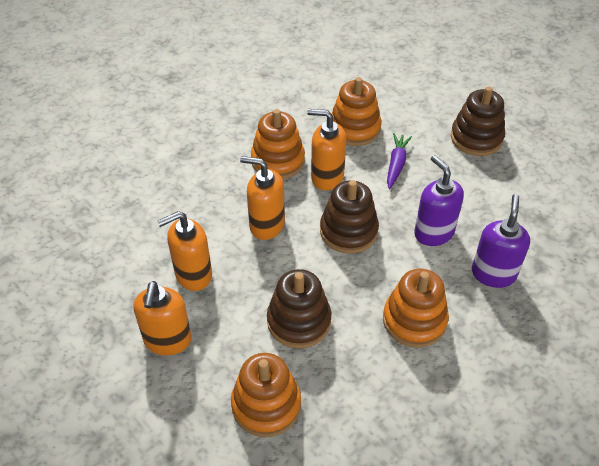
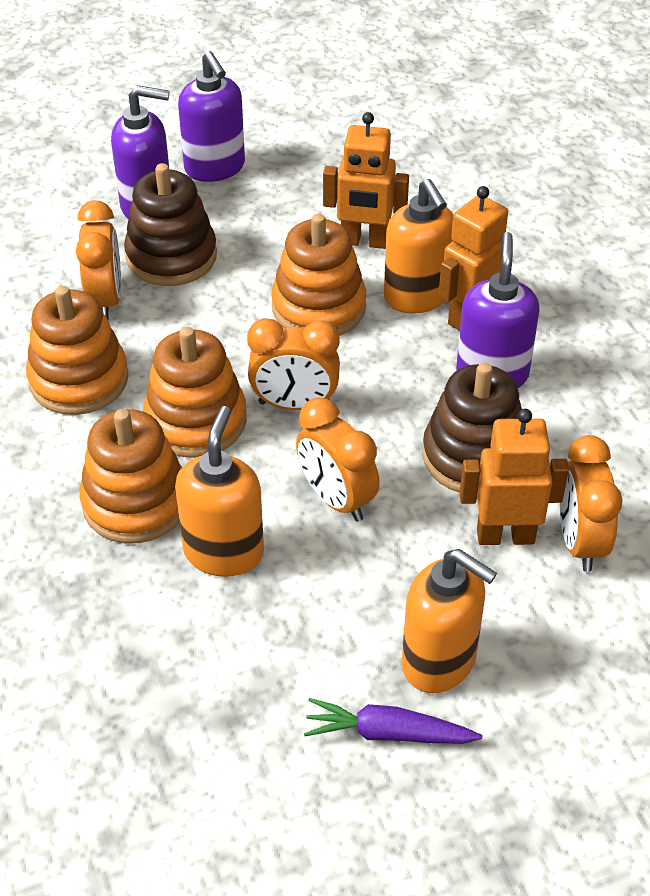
brown stacking toy: [267,269,331,348] [320,180,379,254] [451,86,505,156] = 3 -> [124,163,217,286] [422,362,522,492] = 2
orange clock: none = 0 -> [76,200,121,319] [247,318,340,410] [296,397,380,522] [559,435,623,572] = 4
orange robot: none = 0 -> [323,112,409,249] [438,186,508,331] [460,409,569,545] = 3
orange soap dispenser: [133,281,192,355] [157,211,212,291] [240,156,285,240] [307,109,346,191] = 4 -> [175,406,264,577] [384,179,453,314] [402,549,497,693] = 3
purple soap dispenser: [414,155,464,246] [472,194,530,288] = 2 -> [111,85,170,219] [178,51,245,182] [456,232,540,388] = 3

